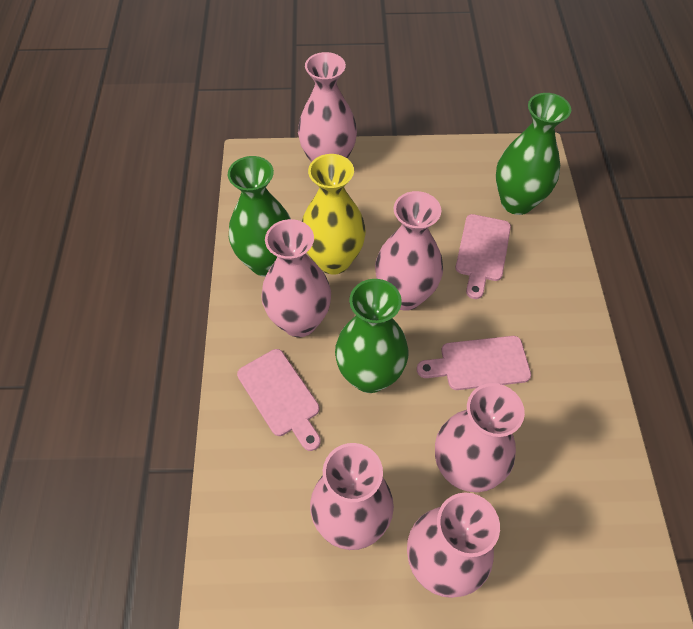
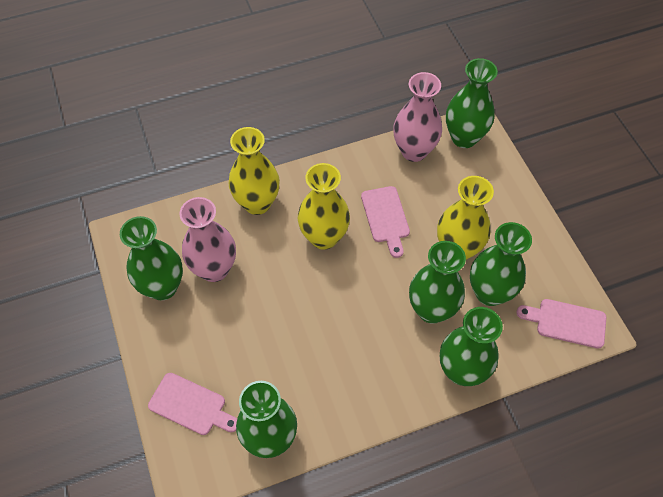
green vase: [228,156,291,277] [335,279,409,393] [496,93,571,215] = 3 -> [120,216,183,300] [236,381,297,458] [409,241,466,324] [440,307,503,386] [446,58,498,148] [470,222,532,306] = 6
pink vase: [261,219,331,337] [298,52,357,162] [310,443,394,550] [375,191,443,311] [407,492,500,598] [435,383,525,492] = 6 -> [179,197,236,282] [393,72,442,162] = 2
yellow vase: [302,154,366,275] = 1 -> [228,127,280,215] [298,163,350,250] [437,176,494,260] = 3

